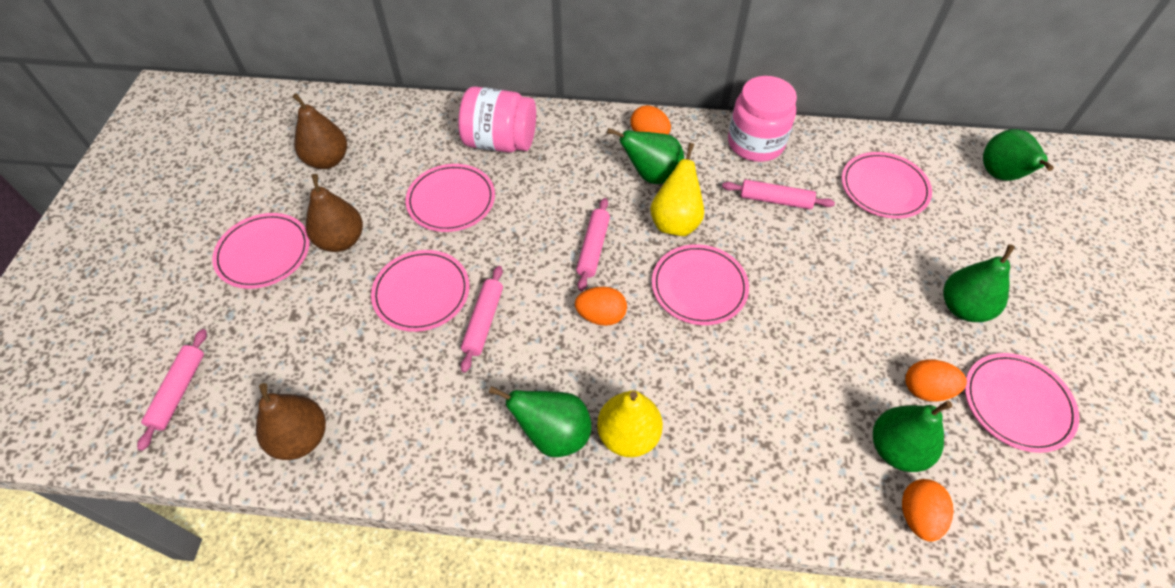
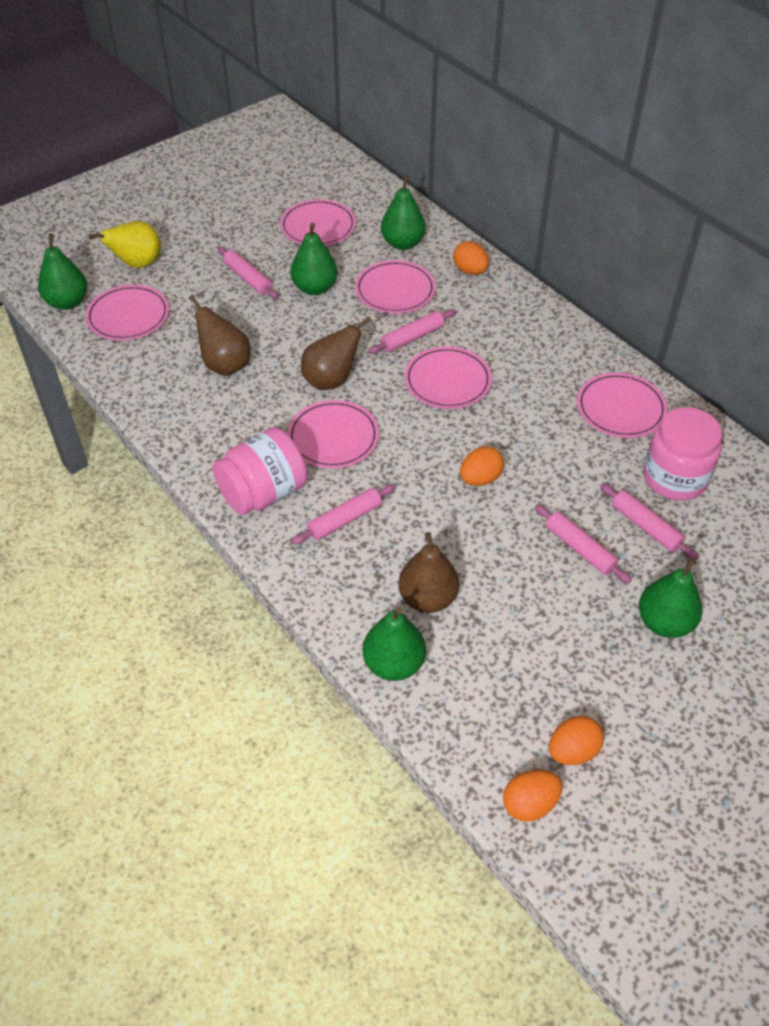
pink rolling pin: [137,329,207,451] [461,266,503,373] [576,198,610,291] [722,179,835,209] = 4 -> [218,247,278,299] [292,484,395,544] [368,309,456,354] [535,505,631,583] [600,483,698,560] = 5
yellow pear: [597,390,663,457] [650,143,704,236] = 2 -> [89,221,161,268] = 1

